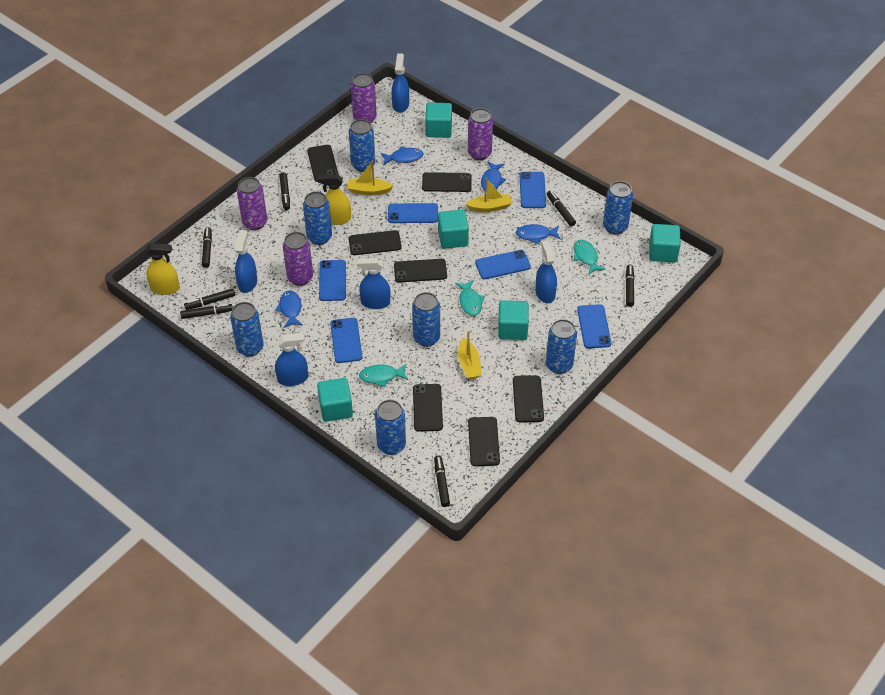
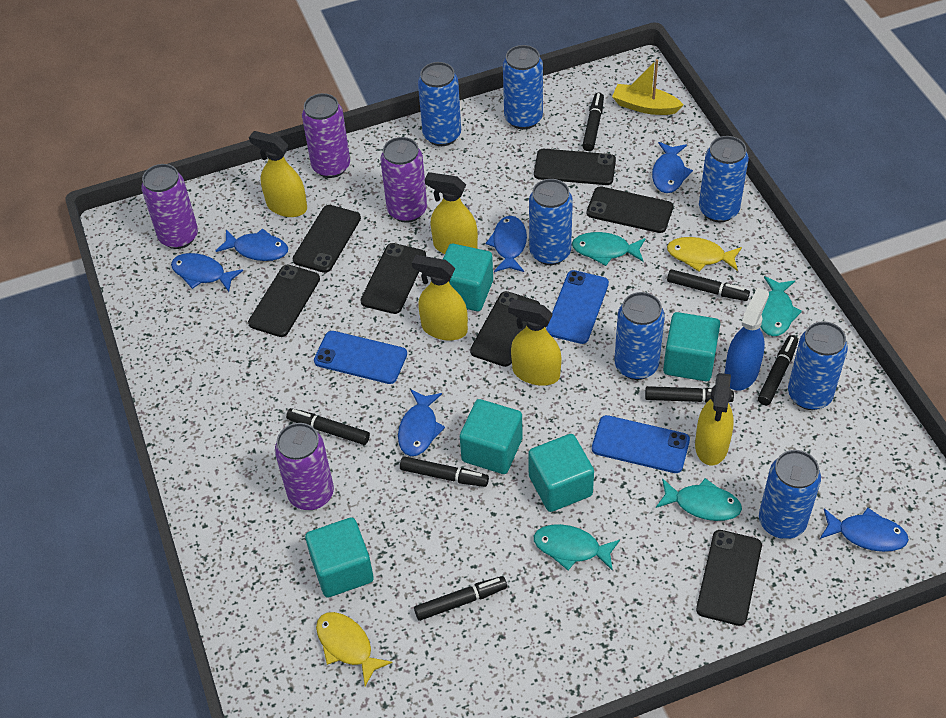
blue fish: [275,290,303,328] [380,146,424,165] [481,161,506,190] [516,224,561,244] = 4 -> [171,253,243,292] [216,228,288,261] [398,389,445,456] [486,216,527,272] [652,142,693,193] [820,508,909,552] = 6
blue phone: [319,260,346,301] [330,318,363,363] [388,203,438,223] [475,250,531,279] [519,172,546,208] [577,304,611,349] = 6 -> [314,331,407,384] [546,270,609,344] [592,415,690,473] = 3
blue spray bottle: [235,230,257,293] [275,333,308,386] [357,258,390,309] [392,53,409,113] [535,240,557,303] = 5 -> [724,288,769,391] = 1
turquoise fish: [359,364,408,387] [455,280,485,316] [574,240,606,275] = 3 -> [534,524,620,571] [572,232,646,266] [656,478,742,521] [761,276,802,336] = 4
yellow boat: [347,161,393,195] [458,331,481,379] [466,178,512,212] = 3 -> [612,59,683,115] = 1
yellow fish: none = 0 -> [316,612,392,686] [667,237,742,272] = 2
yellow spray bottle: [146,243,180,295] [318,174,351,225] = 2 -> [249,131,307,217] [412,255,468,341] [425,172,478,254] [508,299,562,386] [695,373,734,465] = 5

